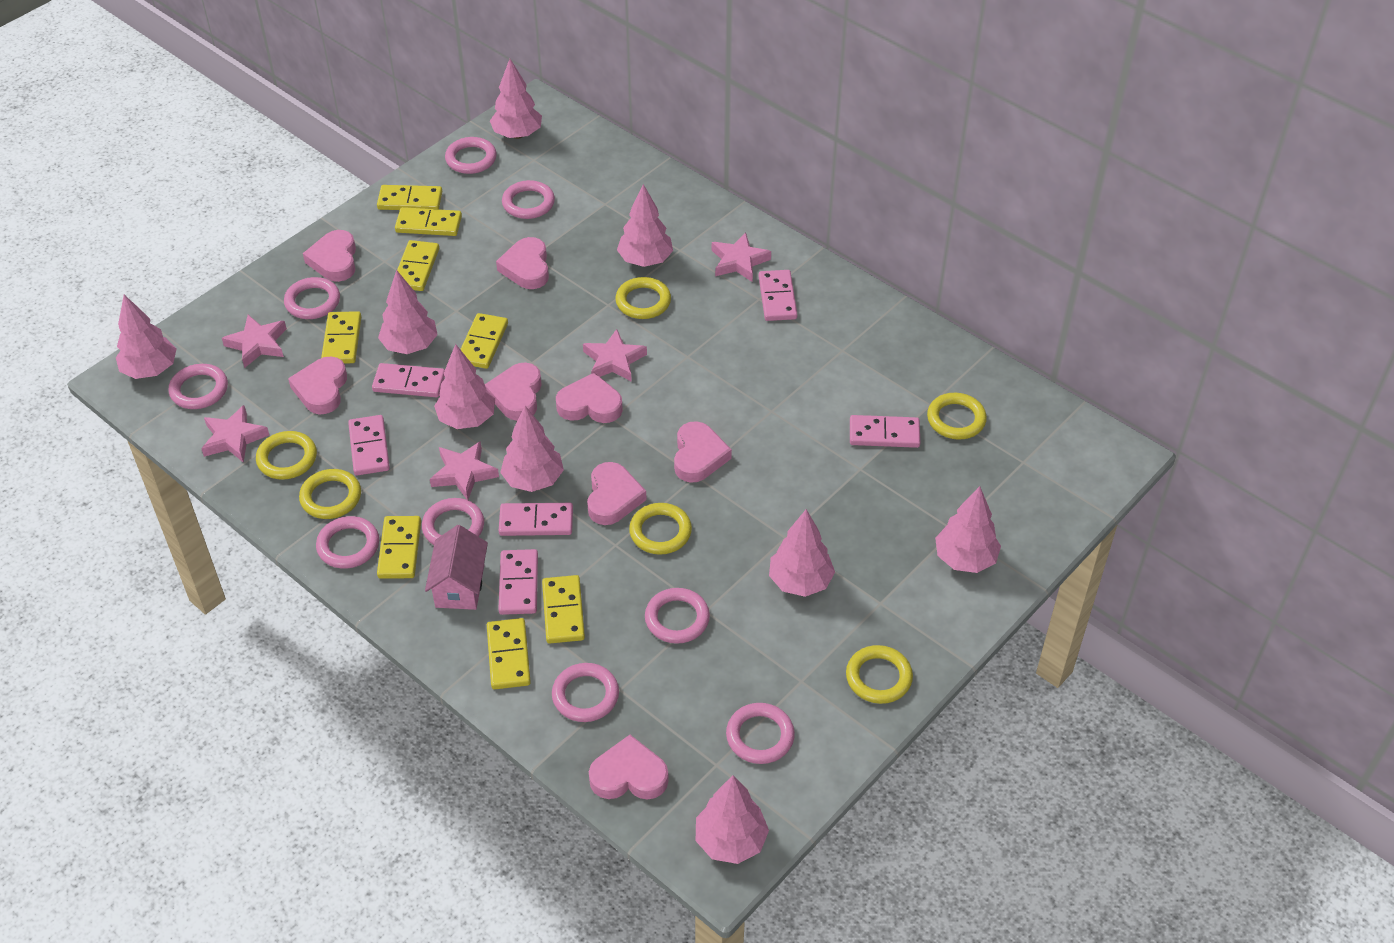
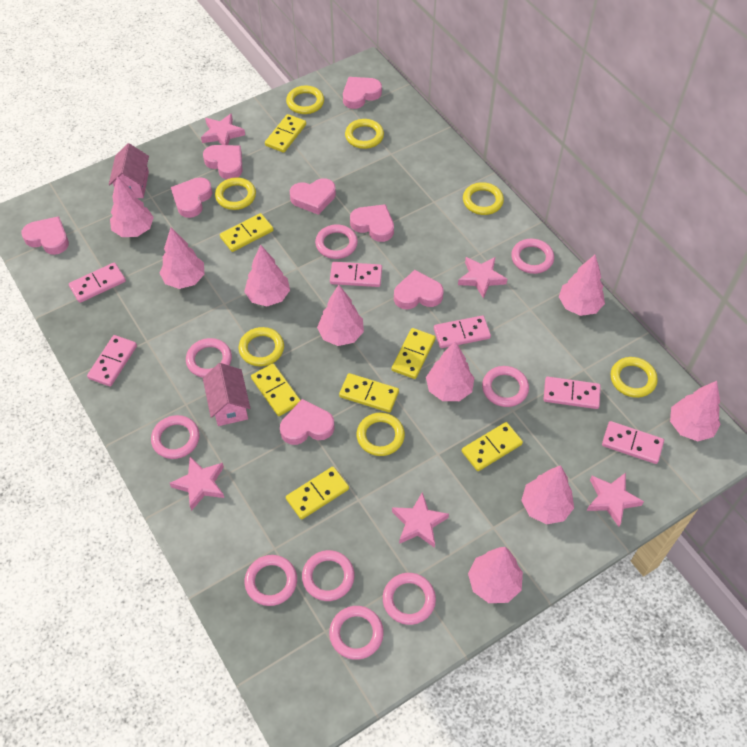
pink house: [425,525,488,610] = 1 -> [109,143,149,198] [203,363,250,426] = 2
yellow domino: [321,311,361,364] [377,185,442,210] [377,516,421,579] [392,240,439,291] [395,207,462,236] [460,313,508,369] [487,618,531,689] [542,575,585,644] = 8 -> [220,213,274,252] [251,364,301,416] [265,114,306,153] [286,467,349,520] [339,373,399,413] [391,328,435,379] [462,422,523,471] = 7
yellow ring: [256,431,317,480] [299,469,361,519] [615,277,671,319] [629,503,692,555] [846,645,913,704] [927,393,987,440] = 6 -> [215,178,256,210] [239,327,284,366] [286,86,324,114] [345,119,384,149] [357,413,405,456] [463,182,504,215] [610,357,658,398] = 7

